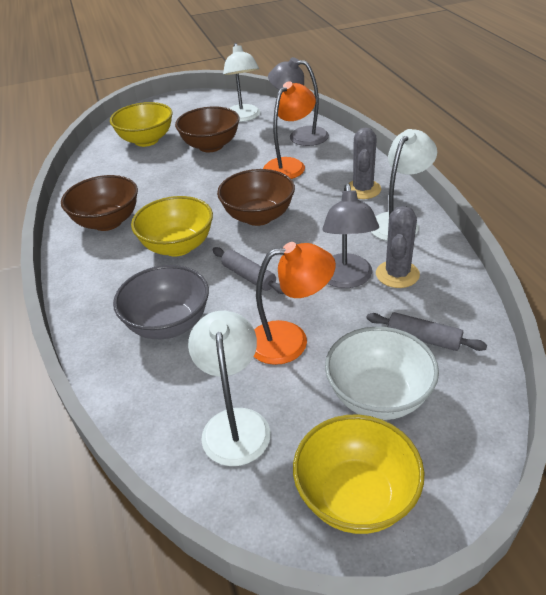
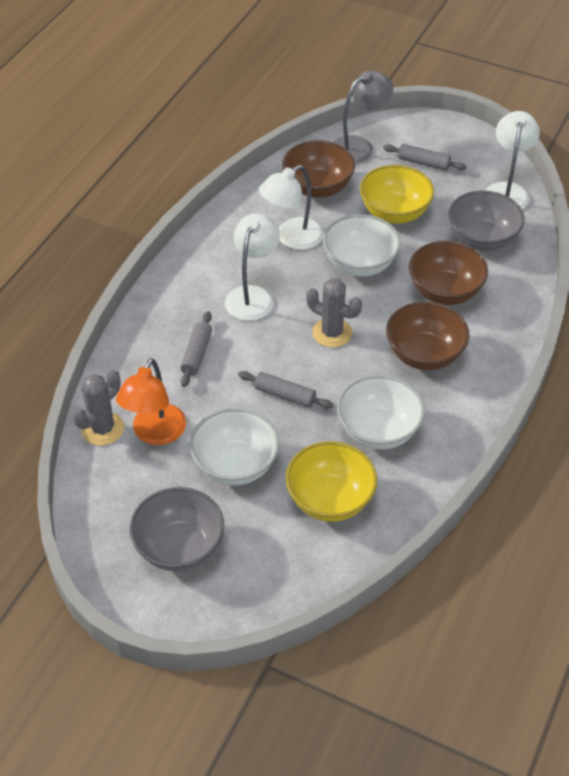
grey bowl: [113,265,209,339] = 1 -> [130,487,224,571] [448,190,525,251] = 2
grey lamp: [268,57,329,146] [322,183,379,288] = 2 -> [333,71,394,164] = 1
grey rolling pin: [213,247,284,294] [366,312,487,351] = 2 -> [180,311,212,387] [238,371,333,409] [383,144,467,171] = 3
orange lamp: [254,242,336,365] [263,81,316,179] = 2 -> [116,358,186,445] = 1
white bowl: [325,327,439,420] = 1 -> [190,408,279,486] [323,214,401,277] [337,375,425,450] = 3
yellow bowl: [110,102,172,147] [131,196,213,257] [293,415,424,534] = 3 -> [286,441,377,522] [360,165,434,224] = 2

